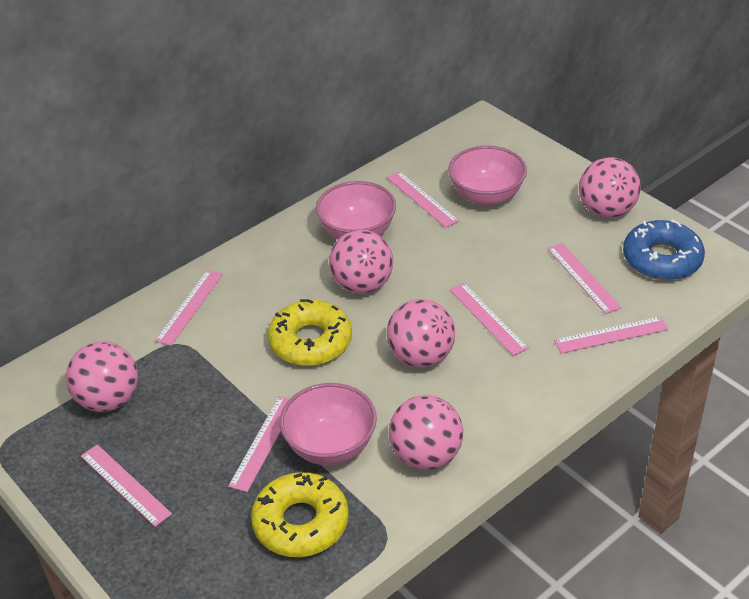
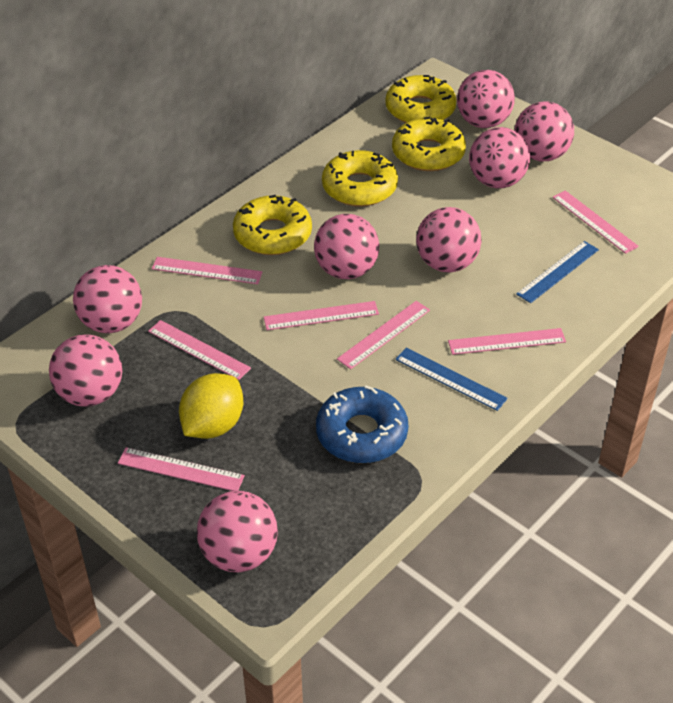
blue ruler: none = 0 -> [395,348,508,411] [516,241,599,303] = 2
pink ball: [66,342,138,412] [329,230,393,294] [387,299,455,368] [389,395,463,470] [579,157,641,218] = 5 -> [49,334,122,407] [73,265,142,333] [197,491,278,572] [314,214,379,279] [416,207,482,272] [457,70,515,128] [469,127,530,188] [515,102,574,161] = 8
pink bowl: [280,383,377,465] [316,181,396,239] [448,146,527,206] = 3 -> none = 0
yellow donut: [251,472,349,557] [268,299,352,366] = 2 -> [233,195,312,255] [322,150,398,207] [385,75,457,123] [392,117,466,171] = 4
yellow lemon: none = 0 -> [179,373,243,439] = 1

